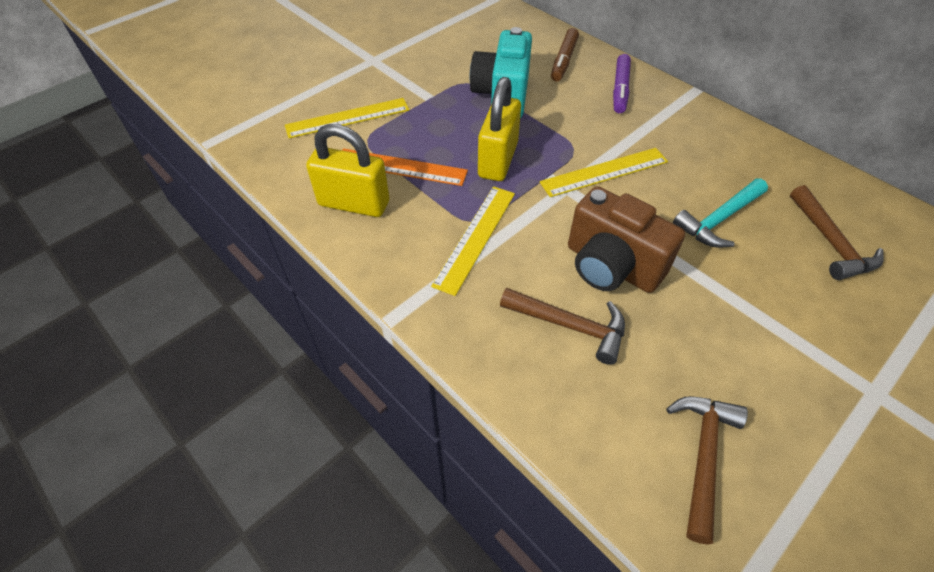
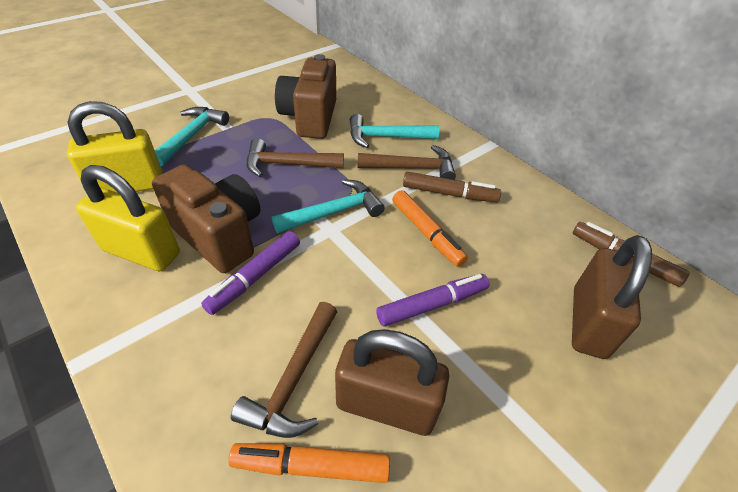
brown camera: [568,186,685,293] = 1 -> [152,164,261,273] [275,54,336,139] = 2
brown marker: [551,28,579,81] = 1 -> [403,172,501,202] [573,222,690,287] = 2
brown padlock: none = 0 -> [335,329,449,436] [572,235,652,359] = 2
orange marker: none = 0 -> [228,443,390,483] [392,190,468,267] = 2
orange ruler: [342,148,468,186] = 1 -> none = 0
purple marker: [613,54,631,113] = 1 -> [201,231,300,315] [376,274,490,326] = 2
turquoise camera: [469,27,532,118] = 1 -> none = 0
turquoise hammer: [673,178,768,248] = 1 -> [155,107,229,166] [272,179,385,233] [350,114,440,148] = 3
yellow ruler: [285,98,409,138] [431,186,515,296] [540,148,668,197] = 3 -> none = 0

